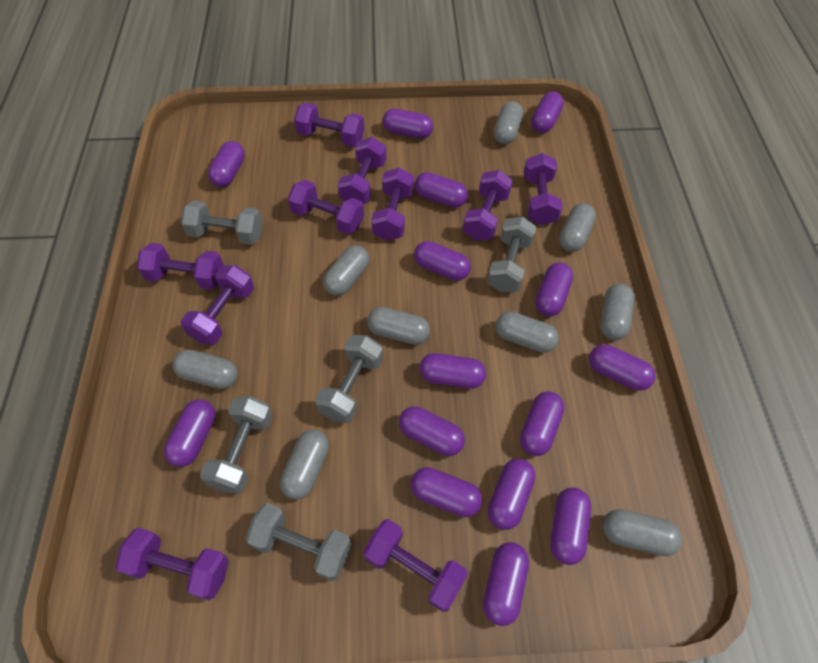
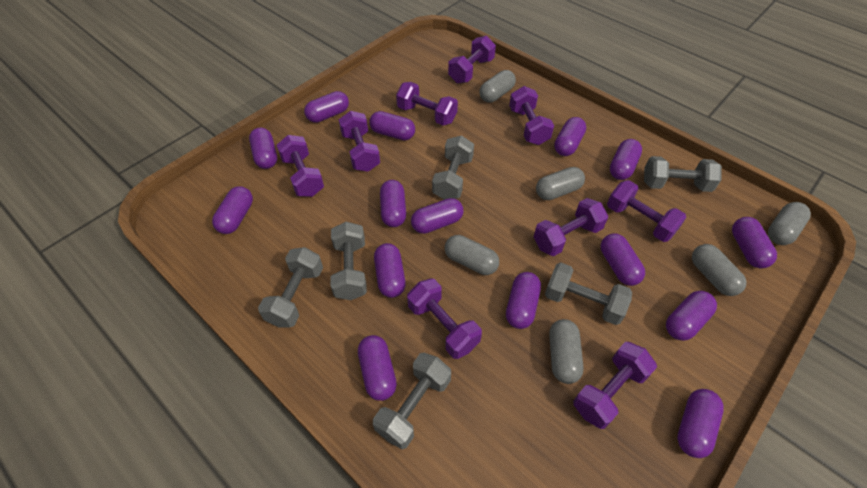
grey capsule: [172,350,238,389] [280,429,329,500] [323,245,369,296] [367,307,430,345] [494,101,523,144] [496,311,559,353] [559,203,596,252] [600,284,634,340] [602,509,682,556] = 9 -> [445,235,499,275] [479,70,516,103] [536,167,585,200] [549,319,584,384] [692,244,747,296] [768,202,811,245] = 6
grey dumbbell: [181,200,263,245] [200,397,273,494] [245,503,352,581] [315,335,383,423] [487,216,536,293] = 5 -> [258,247,323,328] [330,222,367,300] [373,353,451,449] [432,136,474,200] [545,262,632,325] [644,156,722,192] = 6
purple dumbbell: [115,528,229,600] [137,243,224,290] [181,265,254,345] [288,180,364,235] [294,103,364,147] [338,137,387,204] [364,519,468,612] [371,167,414,241] [463,170,513,241] [524,153,563,226] = 10 -> [277,135,324,197] [339,111,380,172] [396,82,458,126] [407,279,482,359] [448,36,496,83] [509,86,554,145] [534,198,608,256] [573,342,657,429] [607,180,686,242] = 9

